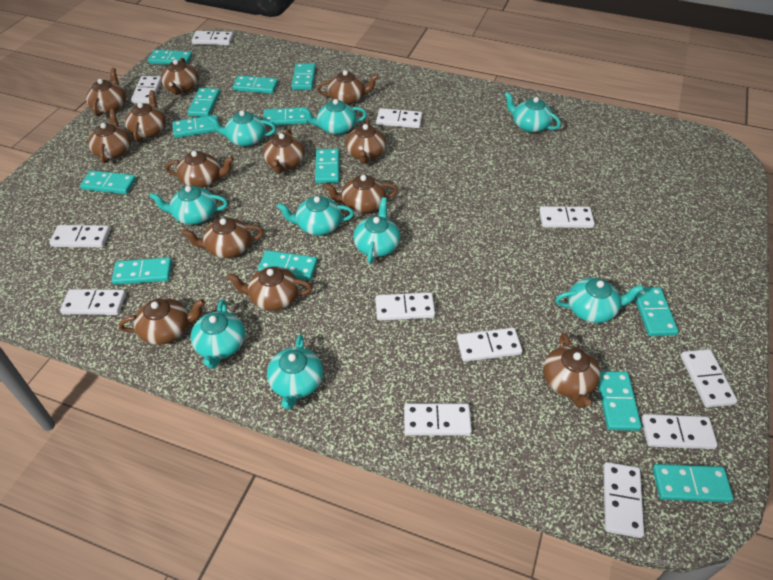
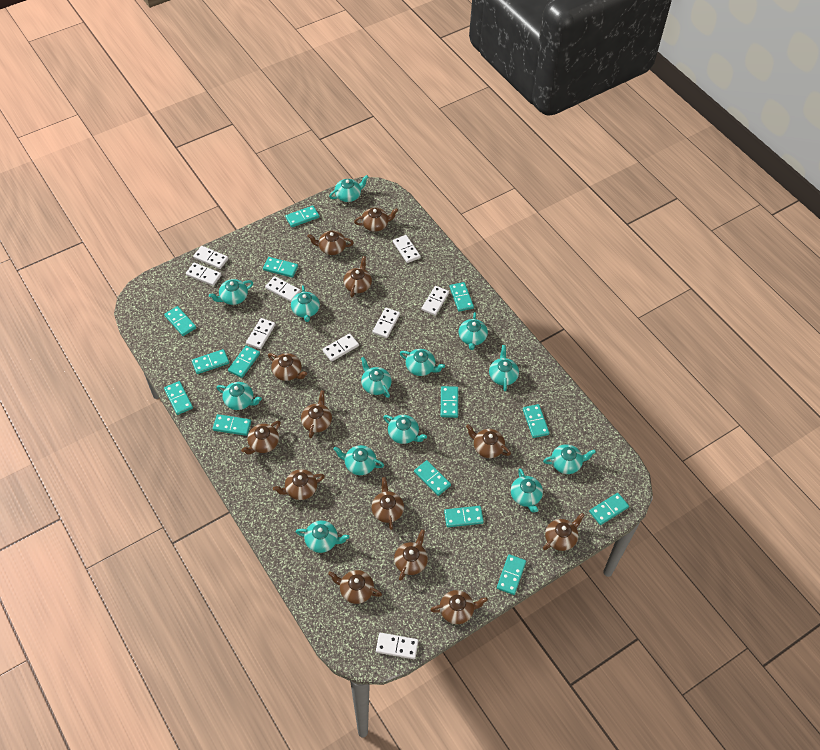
turquoise domino: [80,170,136,194] [112,257,172,285] [148,50,192,65] [172,115,218,138] [187,88,220,117] [233,75,278,94] [258,250,318,280] [263,107,308,126] [291,63,316,90] [315,149,340,183] [598,371,642,431] [635,287,679,336] [653,464,734,503] = 13 -> [164,306,196,336] [164,381,193,415] [192,349,229,374] [213,414,251,436] [228,346,260,378] [263,257,298,278] [286,206,319,227] [414,460,451,496] [441,386,458,418] [444,506,484,527] [450,282,474,312] [497,554,526,595] [523,404,549,438] [589,493,629,525] = 14
turquoise teapot: [150,186,228,225] [191,299,245,369] [208,111,276,147] [267,334,323,409] [277,196,354,235] [301,99,367,135] [353,197,400,263] [504,92,561,133] [555,278,644,323] = 9 -> [209,279,253,305] [216,382,262,410] [291,285,320,322] [296,521,349,553] [329,175,368,202] [333,445,384,475] [361,357,392,398] [383,415,427,444] [400,349,445,376] [459,312,488,350] [489,345,519,391] [511,468,543,513] [543,444,596,474] = 13
white domino: [49,225,110,247] [60,289,126,315] [131,76,161,104] [192,31,233,45] [376,108,422,128] [376,292,435,321] [404,403,472,435] [457,328,523,362] [539,206,595,228] [603,462,644,538] [642,414,718,449] [681,349,738,408] = 12 -> [186,263,221,286] [193,246,228,269] [246,318,275,349] [265,276,301,302] [322,333,359,361] [372,307,400,338] [376,633,418,659] [393,235,421,263] [421,286,449,316] = 9

